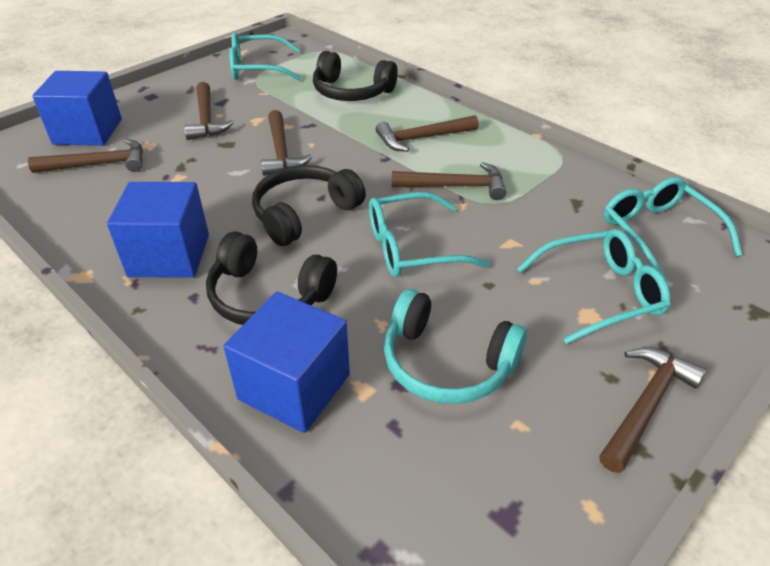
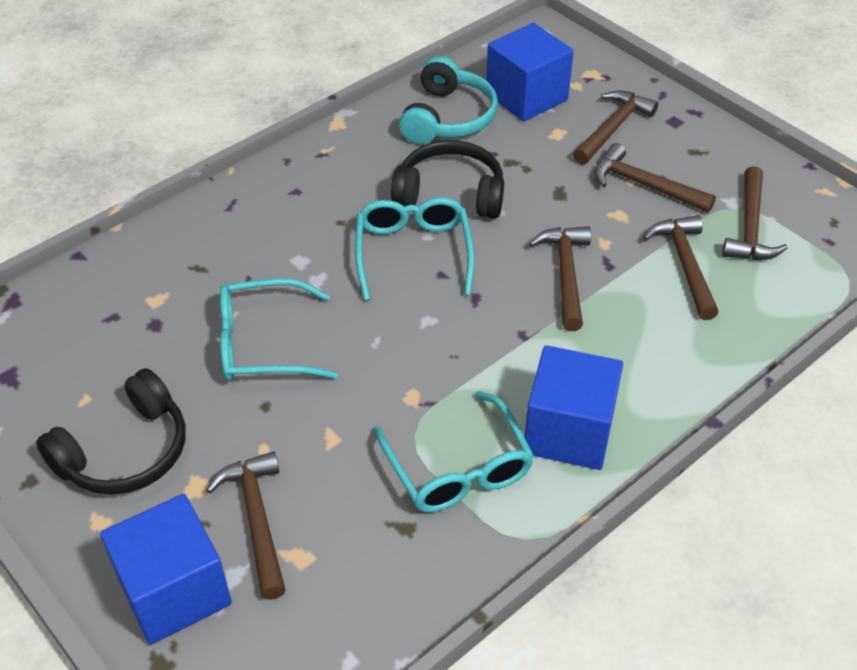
black headphones: [206,232,337,325] [252,165,366,246] [313,51,398,101] = 3 -> [36,368,185,495] [391,140,504,219] = 2
turquoise glasses: [229,32,302,81] [369,192,490,277] [517,229,670,344] [603,177,742,280] = 4 -> [220,278,337,381] [355,197,474,301] [374,391,534,513] = 3

